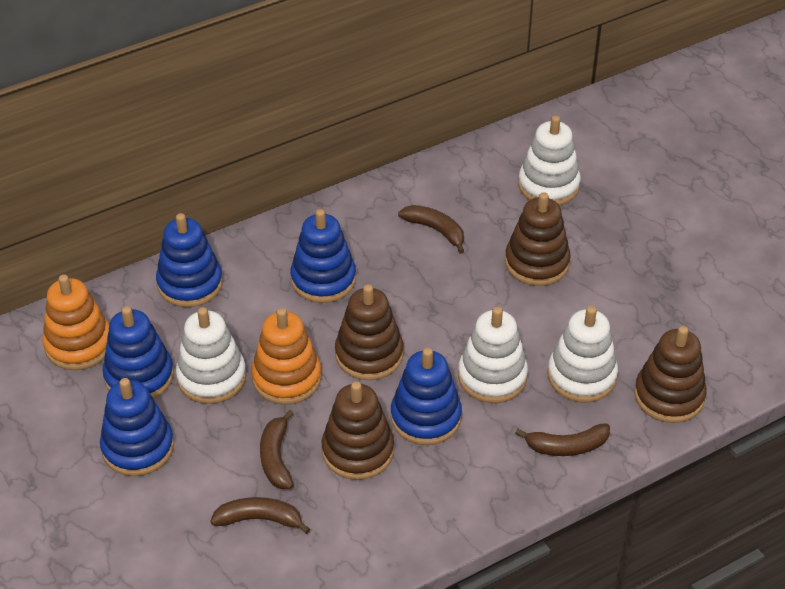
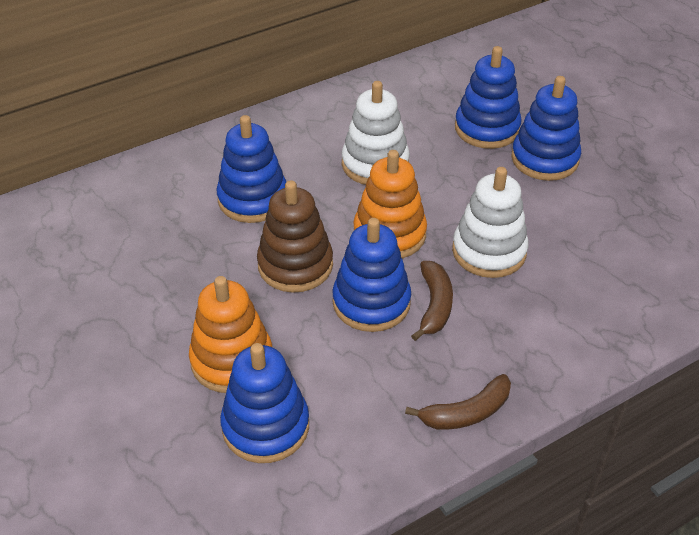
brown banana: [210,497,310,534] [260,410,294,489] [398,205,464,254] [515,423,610,456] = 4 -> [405,374,511,430] [411,261,453,341] = 2
brown stacking toy: [322,381,394,480] [335,284,404,380] [505,192,571,286] [634,326,707,423] = 4 -> [257,180,333,293] = 1
white stacking toy: [176,307,246,404] [458,307,528,403] [518,115,581,206] [547,306,618,403] = 4 -> [342,81,410,185] [452,167,529,278] = 2

